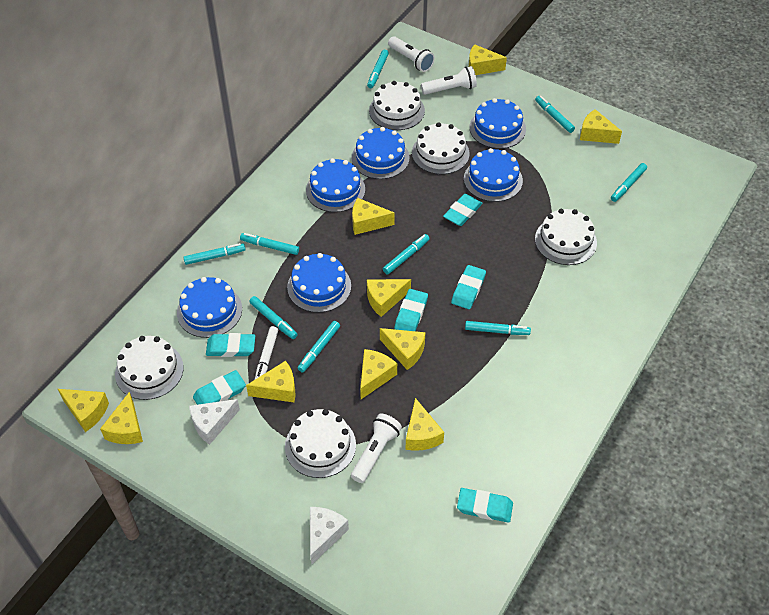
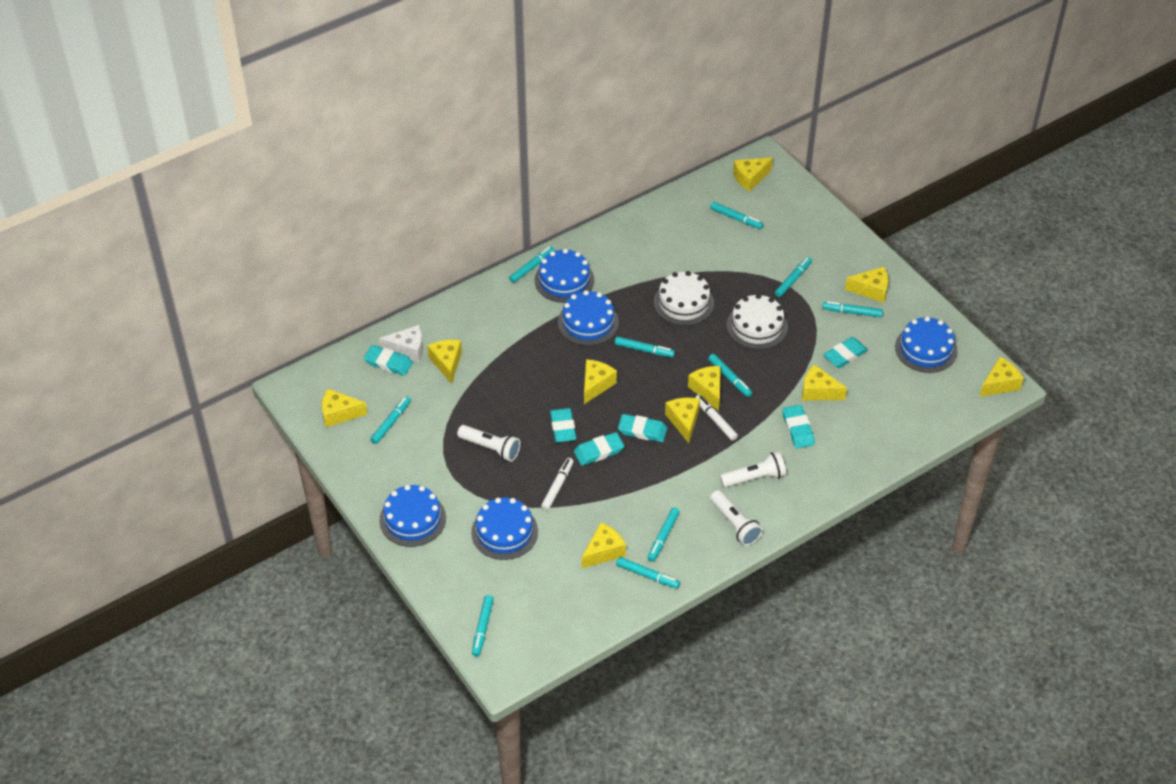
blue cake: [177,277,242,338] [287,253,351,313] [306,158,365,212] [352,127,409,179] [464,148,523,202] [470,98,526,149] = 6 -> [379,485,446,547] [471,498,538,560] [535,249,594,303] [558,290,619,346] [895,316,957,373] = 5
turquoise marker: [183,243,246,265] [240,233,299,255] [249,296,298,339] [298,321,340,372] [367,50,389,88] [383,234,430,274] [465,321,531,335] [535,96,575,133] [611,163,647,202] = 9 -> [370,396,411,444] [472,595,494,657] [509,246,555,283] [615,336,675,357] [616,557,680,589] [647,507,680,562] [708,354,752,397] [710,202,764,229] [775,257,812,297] [822,301,883,318] = 10
white cake: [115,336,184,400] [285,409,356,478] [369,81,425,130] [412,122,470,174] [535,209,597,265] = 5 -> [654,271,714,326] [727,294,788,350] = 2
white cheese: [189,399,240,445] [310,507,349,565] = 2 -> [379,325,423,362] = 1
white marker: [255,326,278,379] = 1 -> [541,458,574,510] [695,395,738,441] = 2

